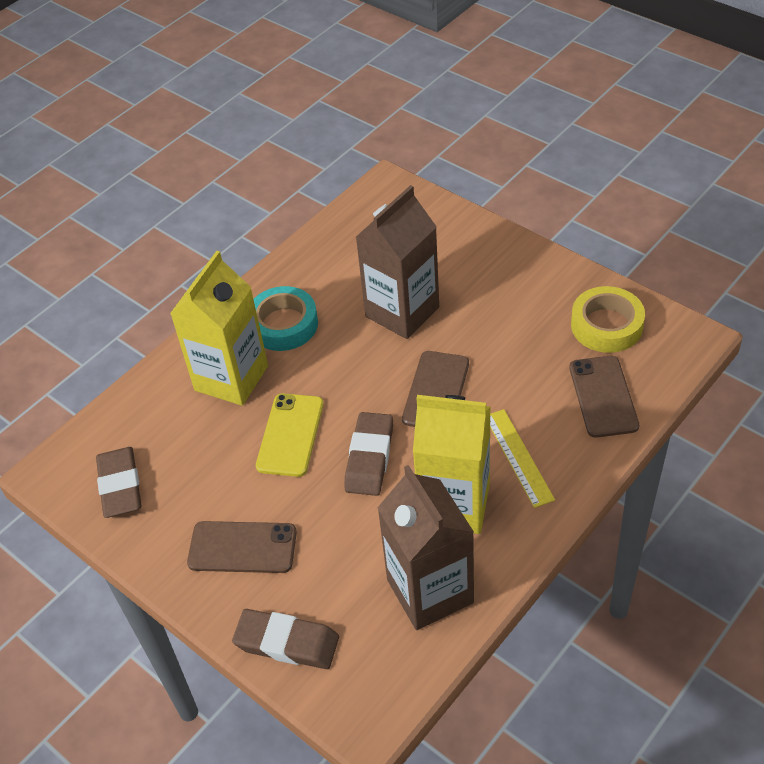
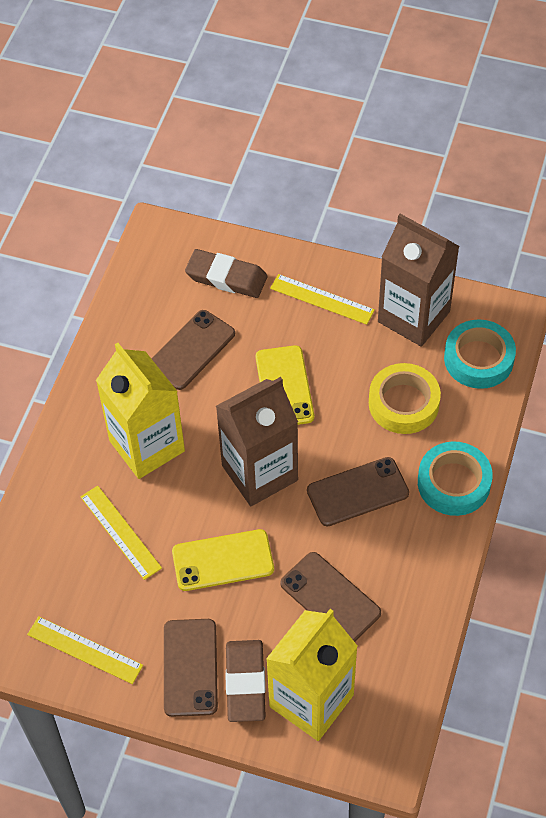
brown eraser: [96,447,142,518] [232,609,339,669] [344,412,393,496] = 3 -> [185,249,267,298] [226,640,265,722] = 2
brown phone: [187,521,297,573] [402,351,469,427] [569,356,639,438] = 3 -> [152,310,235,390] [164,619,218,717] [280,552,381,642] [307,457,409,526] = 4
turquoise tape: [254,286,318,351] = 1 -> [418,442,493,516] [444,320,516,389] = 2
yellow phone: [256,393,324,477] = 1 -> [172,529,274,591] [256,345,314,425] = 2
yellow ruler: [490,409,555,508] = 1 -> [27,616,143,684] [80,486,162,580] [270,274,375,325] = 3

